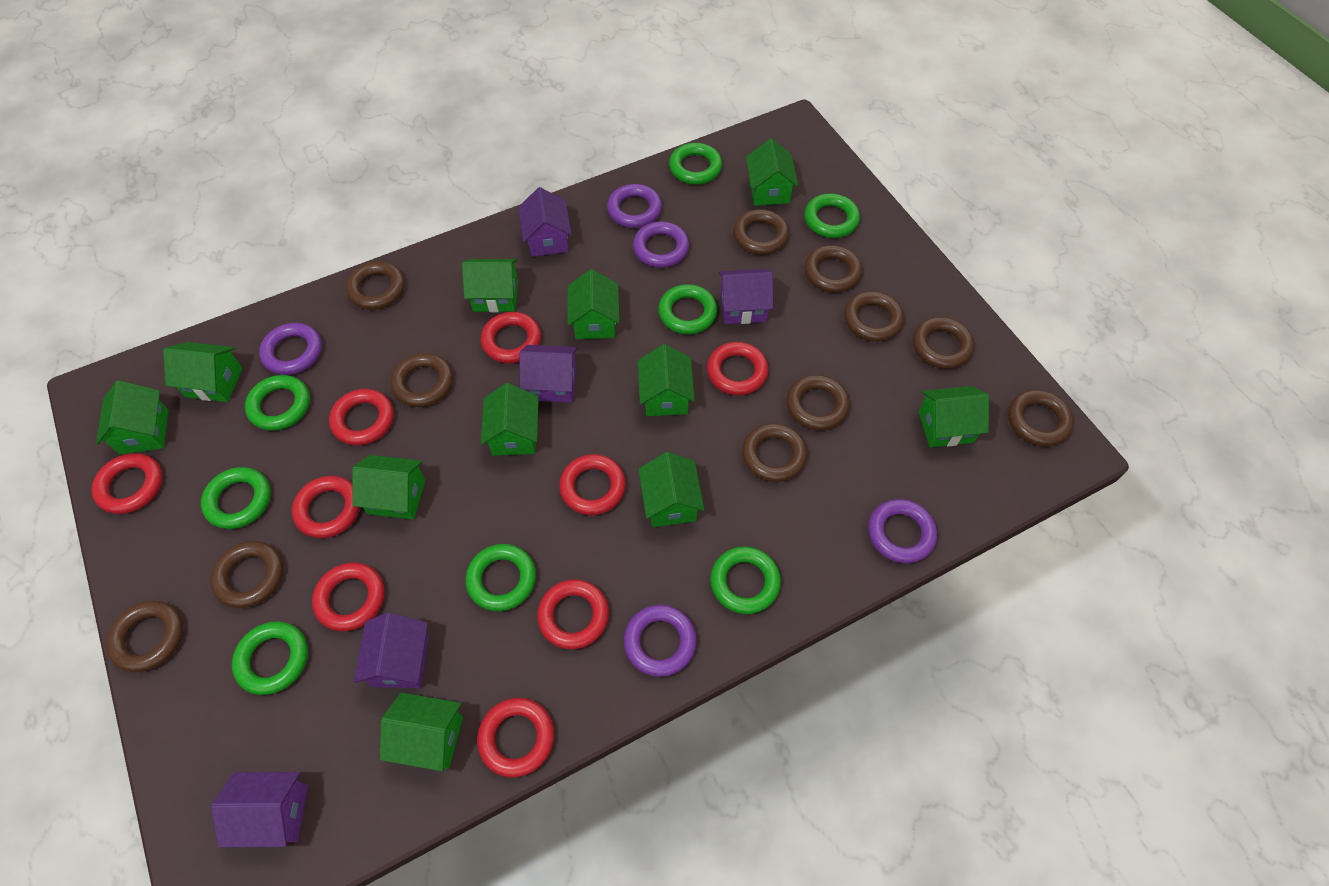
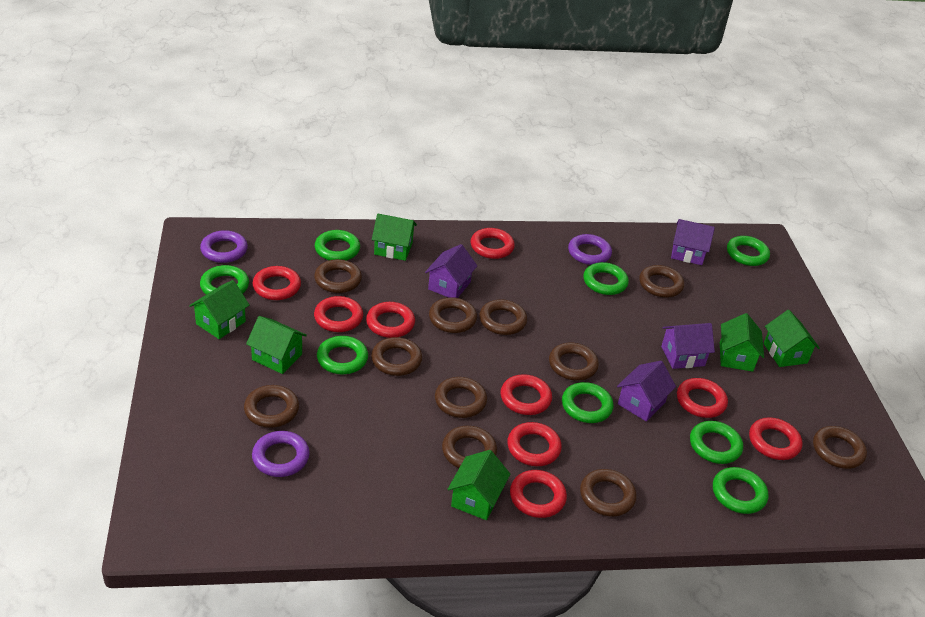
green house: [96,380,169,455] [163,342,243,402] [352,455,425,519] [380,693,463,771] [462,259,518,312] [481,383,539,456] [567,269,620,339] [638,344,695,416] [638,452,704,527] [746,138,799,206] [918,386,989,447] = 11 -> [189,280,249,339] [246,316,307,374] [372,214,417,261] [448,450,510,520] [720,313,764,372] [764,310,820,367] = 6
purple house: [211,772,308,847] [354,613,429,688] [518,187,572,257] [519,345,578,403] [718,269,774,324] = 5 -> [425,244,477,298] [617,361,676,422] [661,323,715,369] [671,219,715,265] = 4
purple ring: [259,323,322,375] [607,184,662,228] [624,605,697,677] [633,221,689,268] [868,499,937,563] = 5 -> [200,230,248,263] [252,431,310,477] [568,234,612,265] = 3

